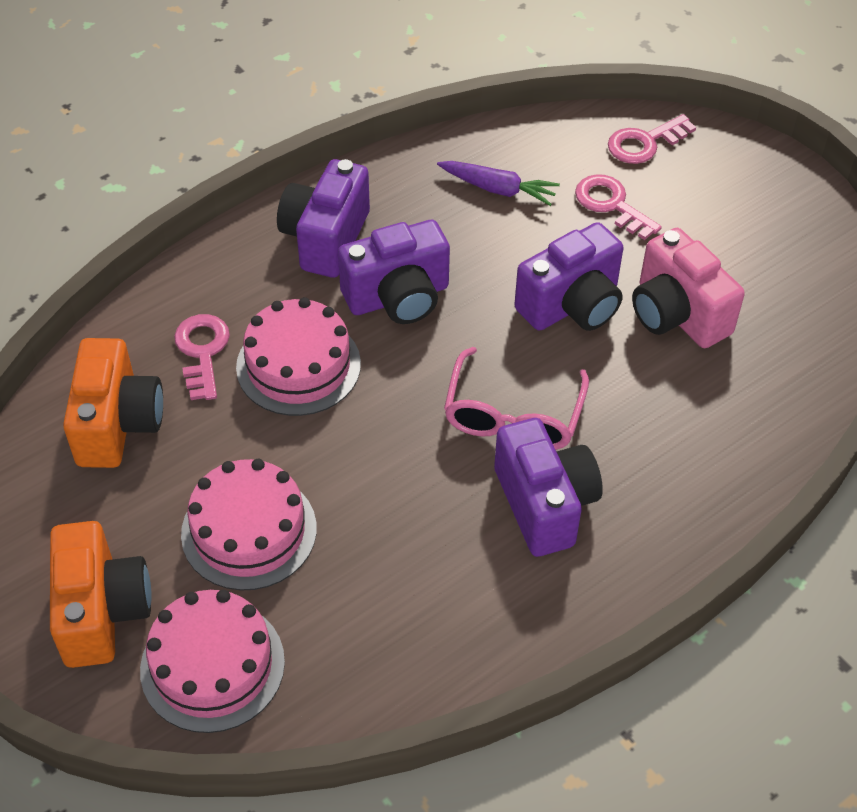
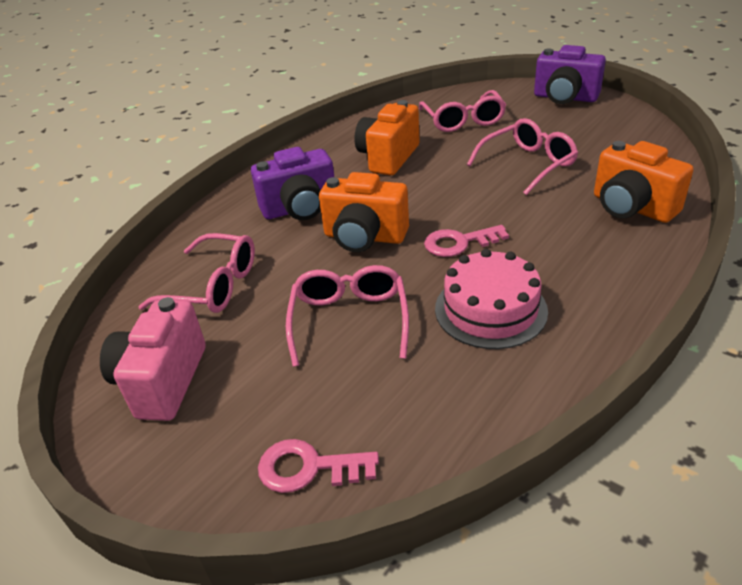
orange camera: [50,521,152,668] [63,338,163,468] = 2 -> [319,172,409,252] [354,100,420,176] [594,141,694,223] = 3
pink cake: [140,590,285,733] [181,459,317,590] [236,297,361,416] = 3 -> [435,249,548,349] = 1
pink glasses: [444,347,589,450] = 1 -> [138,233,255,313] [286,265,409,367] [419,90,506,132] [467,118,578,195] = 4
pink key: [174,314,230,400] [575,174,662,240] [608,114,696,164] = 3 -> [258,439,379,493] [424,225,509,257] = 2
purple camera: [277,159,370,278] [338,220,450,324] [494,418,603,557] [514,222,623,331] = 4 -> [251,147,334,220] [534,45,606,104] = 2
purple carrot: [437,161,560,206] = 1 -> none = 0

